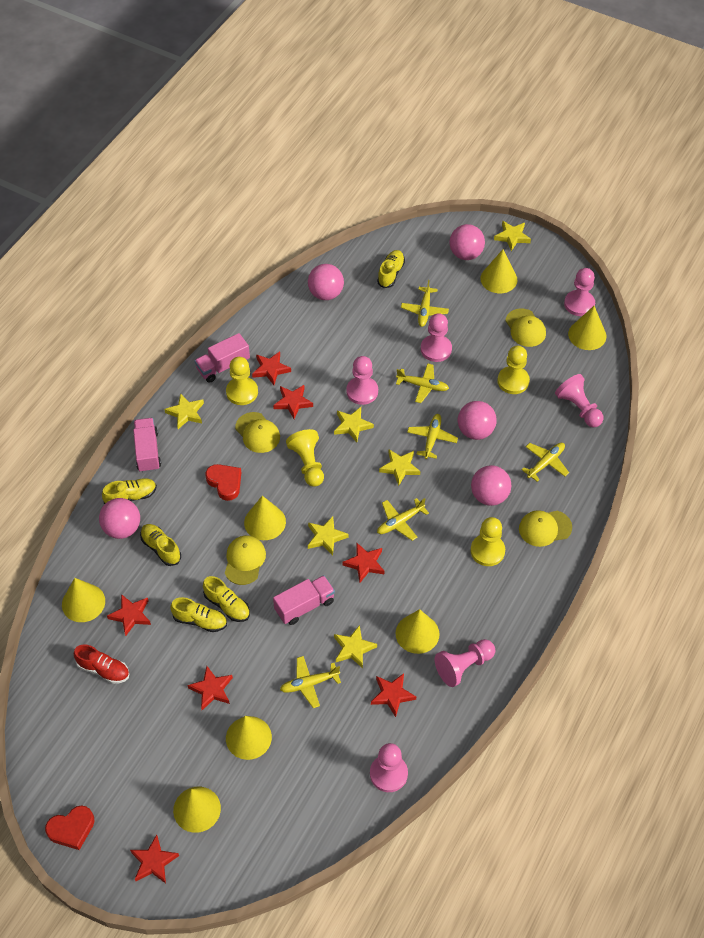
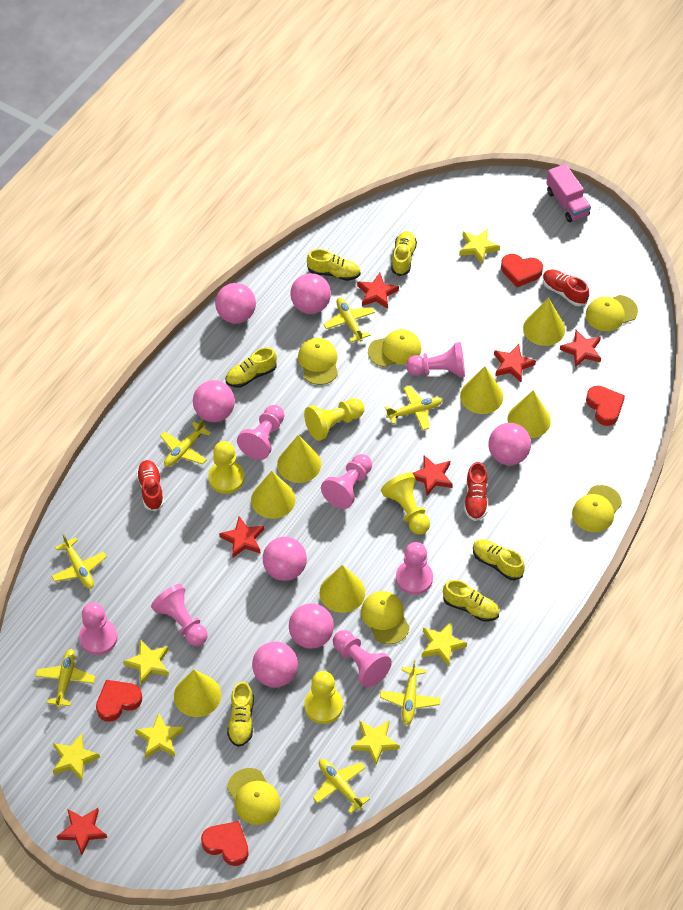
pink ball: [99,498,140,539] [308,264,344,300] [449,224,485,260] [458,401,497,440] [471,465,511,506] = 5 -> [193,380,235,422] [215,283,256,324] [252,642,298,688] [263,537,307,581] [289,603,334,649] [290,273,331,314] [488,423,531,465] = 7
pink pawn: [346,356,378,405] [370,743,408,792] [421,313,452,362] [435,639,495,687] [555,374,604,427] [564,268,595,316] = 6 -> [79,602,118,655] [151,584,207,646] [237,405,284,460] [321,454,372,509] [333,630,392,688] [396,542,433,595] [406,342,465,377] = 7
pink truck: [133,418,161,473] [194,333,250,383] [273,575,335,625] = 3 -> [546,164,591,222] = 1
red heart: [45,805,95,850] [206,464,241,501] = 2 -> [96,680,142,722] [201,821,249,866] [501,254,543,287] [586,386,625,426] = 4
red shoe: [74,644,129,684] = 1 -> [136,460,164,511] [464,462,488,521] [543,270,589,306] = 3
red star: [107,594,151,636] [130,835,179,884] [188,666,233,710] [252,351,291,385] [273,385,313,419] [342,542,384,582] [371,673,416,717] = 7 -> [57,808,107,855] [219,516,264,558] [357,273,399,309] [413,455,453,495] [494,344,536,382] [560,330,601,368] = 6
yellow cap: [225,535,266,585] [235,412,280,453] [505,309,546,347] [519,510,572,547] = 4 -> [227,768,281,825] [298,338,338,385] [361,591,410,644] [368,329,421,367] [572,485,622,532] [586,295,638,331] = 6
yellow plane: [280,656,341,708] [377,498,429,541] [396,363,449,403] [401,280,449,327] [407,414,458,459] [521,443,569,482] = 6 -> [35,649,95,708] [51,534,107,589] [160,419,211,467] [313,759,370,814] [323,298,375,342] [380,660,440,725] [385,386,443,430] = 7
yellow shoe: [102,478,157,504] [140,524,181,566] [170,597,227,632] [203,576,250,622] [377,250,405,288] = 5 -> [226,347,277,388] [227,681,254,747] [307,249,361,281] [391,231,417,276] [443,580,499,621] [473,539,525,580] = 6

